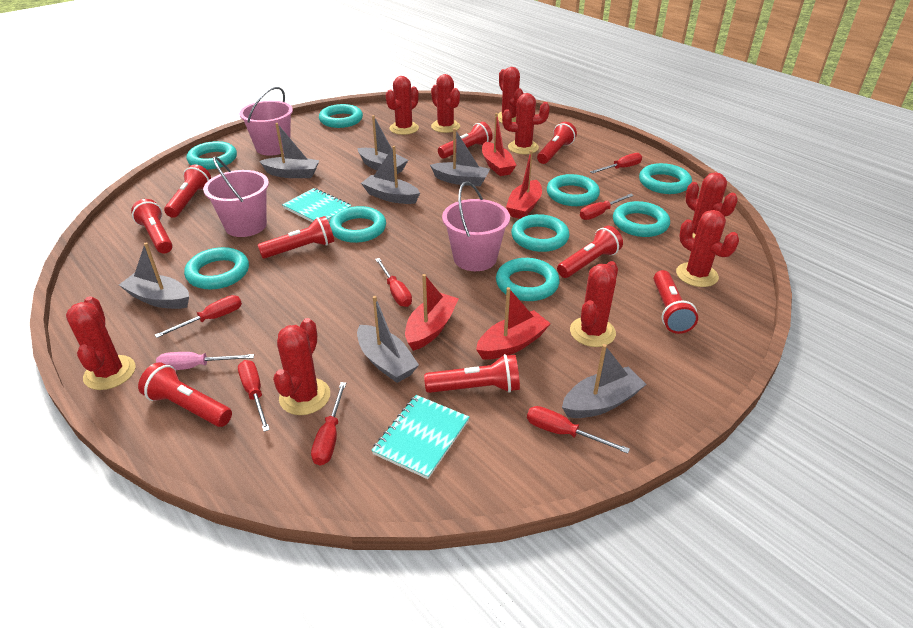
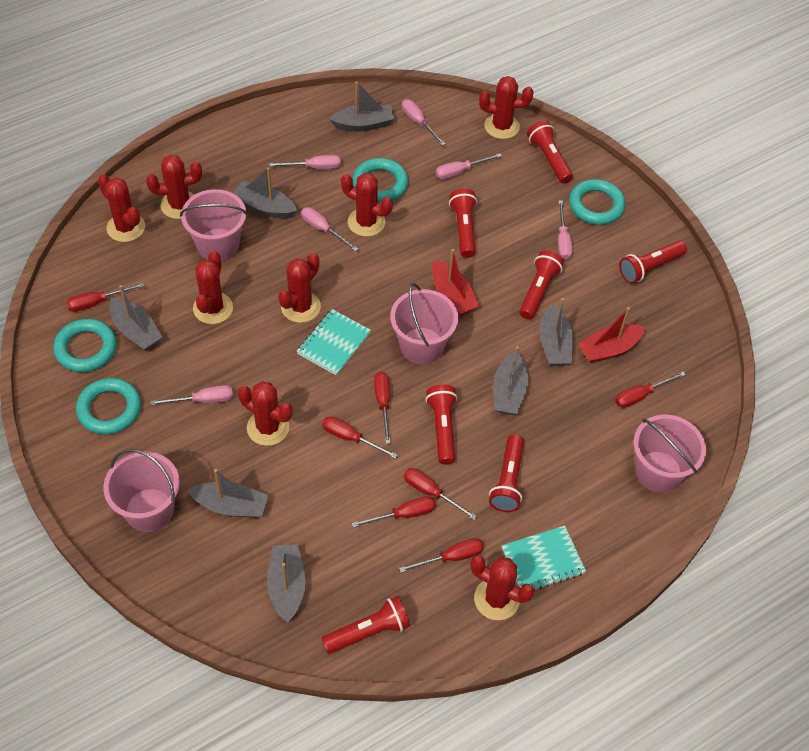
pink bucket: [203,157,269,237] [239,87,293,156] [442,181,510,271] = 3 -> [103,449,180,532] [180,189,248,261] [390,283,458,364] [633,415,706,493] = 4
pink screwdriver: [156,352,254,370] = 1 -> [151,385,233,405] [269,155,341,169] [301,207,358,252] [402,99,445,146] [435,153,502,179] [558,201,572,260] = 6
red boat: [405,274,459,351] [476,287,551,360] [482,113,516,176] [506,150,542,219] = 4 -> [432,249,480,316] [578,307,646,363] = 2
red cactus: [66,296,135,390] [273,318,330,415] [386,76,419,135] [431,74,460,133] [498,67,524,123] [502,93,550,154] [570,261,618,347] [676,210,739,287] [686,172,738,239] = 9 -> [98,174,145,242] [146,155,202,219] [193,251,233,324] [238,381,293,446] [278,253,321,323] [341,173,393,237] [470,555,534,620] [479,76,533,139] = 8
red flashlight: [131,199,173,254] [138,362,232,427] [164,165,211,218] [257,216,334,259] [424,354,520,393] [438,122,492,159] [537,122,577,164] [557,226,623,278] [654,270,698,334] = 9 -> [321,596,410,654] [425,385,457,465] [449,189,477,258] [489,435,524,512] [519,251,564,320] [527,121,573,184] [619,241,687,284] = 7
turquoise ring: [184,247,249,289] [187,141,237,169] [319,104,363,128] [329,206,386,243] [496,258,560,301] [511,214,570,252] [547,174,600,206] [613,201,670,237] [639,163,692,194] = 9 -> [53,319,117,372] [76,378,141,435] [352,158,408,203] [569,179,625,225] = 4

